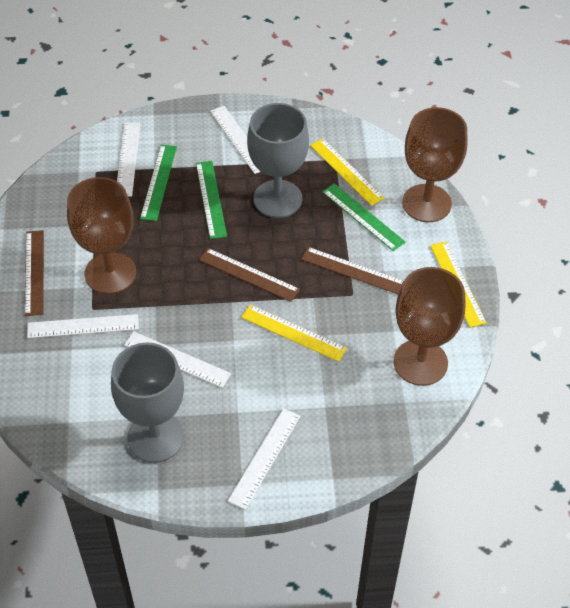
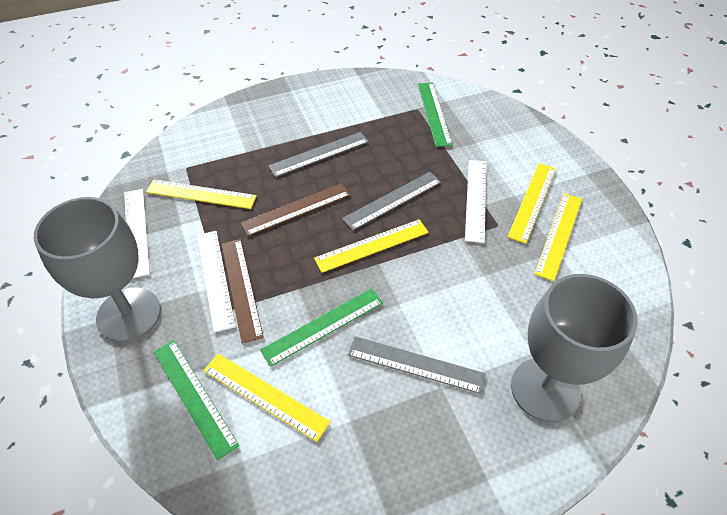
brown goblet: [67,177,136,294] [394,267,465,386] [402,107,468,222] = 3 -> none = 0
brown ruler: [25,230,44,316] [199,248,300,302] [301,247,404,294] = 3 -> [221,239,264,344] [240,183,350,236] = 2
grey ruler: none = 0 -> [268,132,369,177] [342,172,441,231] [348,336,486,394] = 3
white ruler: [27,314,139,338] [117,123,140,197] [124,331,231,388] [210,106,261,174] [228,408,300,510] = 5 -> [124,189,150,279] [197,231,236,333] [465,160,487,243] = 3
yellow ruler: [241,304,347,362] [310,139,385,206] [430,241,487,328] = 3 -> [146,179,257,209] [203,354,330,442] [314,219,429,273] [507,163,556,244] [534,193,582,281] = 5

